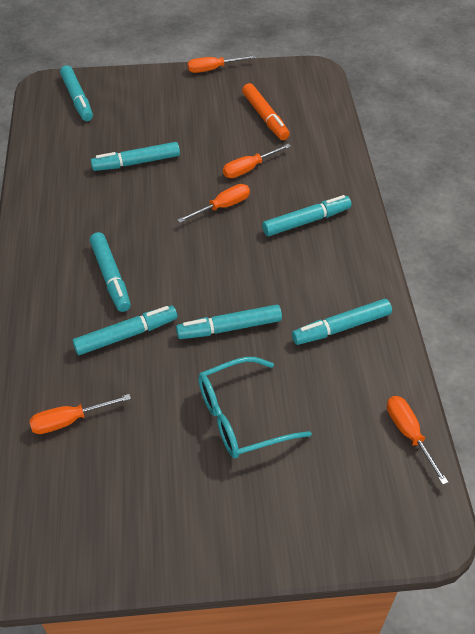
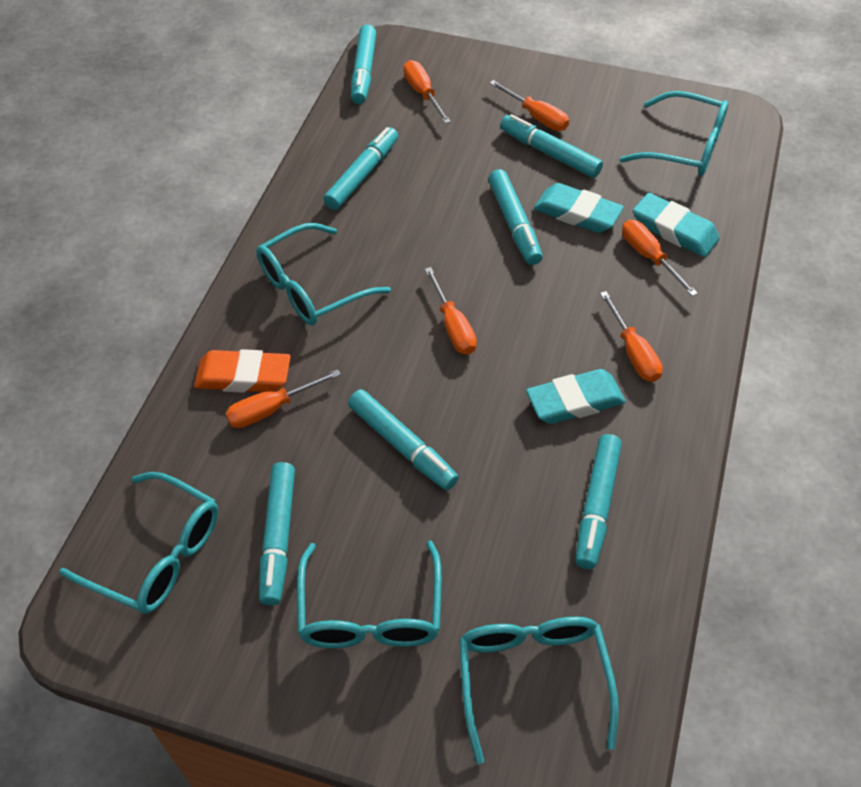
orange eraser: none = 0 -> [194,349,291,393] = 1
orange marker: [242,83,290,140] = 1 -> none = 0
orange screwdriver: [29,394,131,434] [177,184,250,223] [187,55,256,73] [223,143,291,178] [387,396,448,485] = 5 -> [226,369,341,428] [404,60,451,124] [425,267,477,355] [489,80,569,131] [600,291,663,382] [622,220,698,296] = 6
turquoise eraser: none = 0 -> [526,369,626,424] [534,183,624,233] [633,193,720,257] = 3
turquoise glasses: [198,357,312,458] = 1 -> [59,472,218,614] [256,223,391,326] [297,540,442,648] [459,617,619,764] [620,91,728,176] = 5

